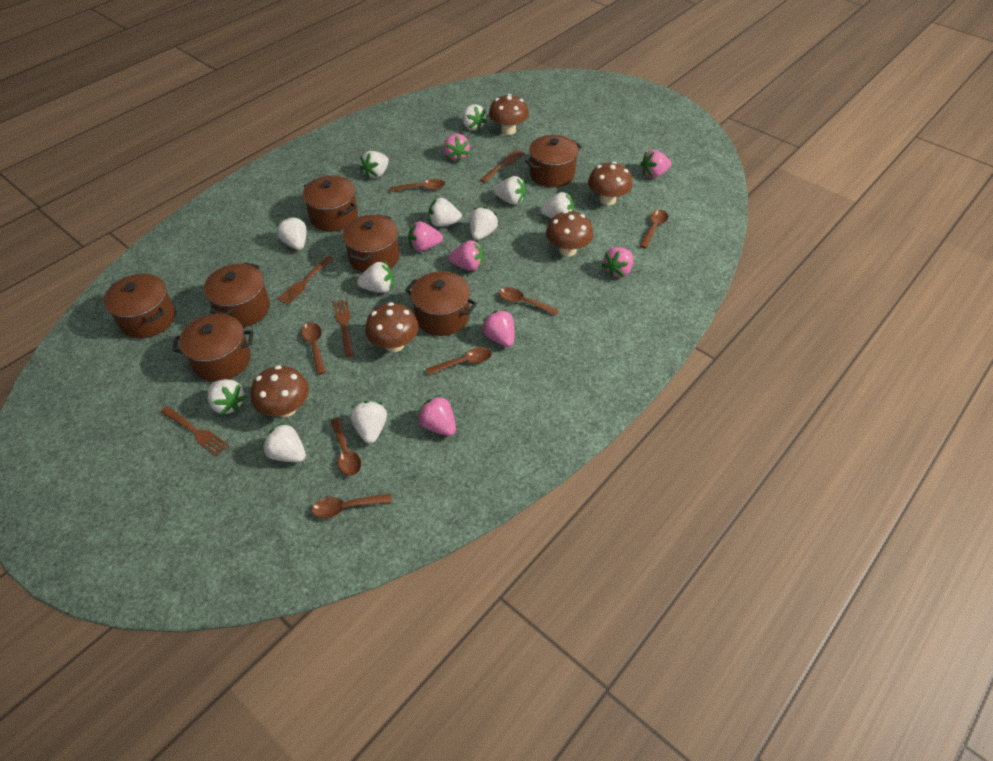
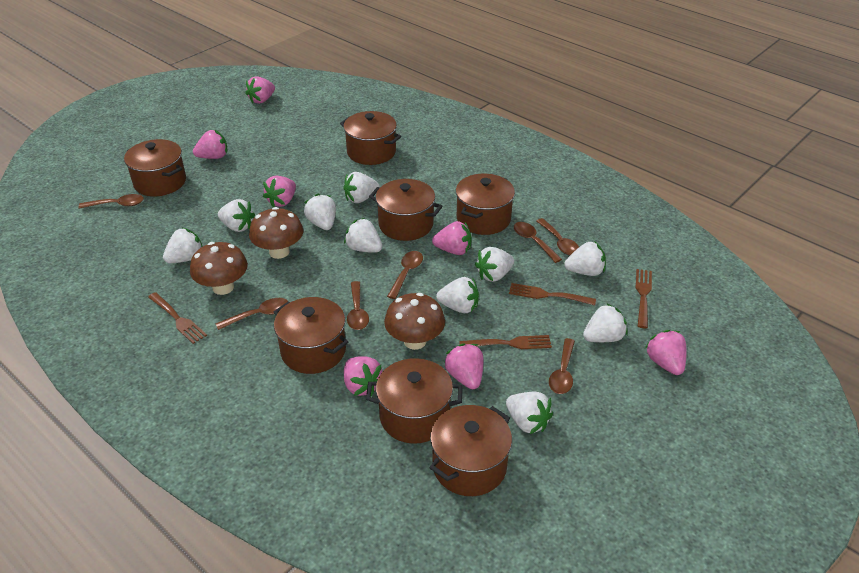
brown mushroom: [250,365,309,418] [365,302,419,352] [489,94,529,135] [546,211,593,256] [588,162,633,205] = 5 -> [190,242,248,295] [249,207,303,259] [384,293,445,350] = 3
white strawberry: [208,379,247,415] [262,422,306,462] [276,217,307,250] [350,401,387,444] [357,261,394,293] [360,151,389,179] [428,198,462,227] [462,104,487,131] [470,207,498,240] [494,176,526,205] [540,192,574,218] = 11 -> [163,228,203,263] [218,199,255,232] [304,194,336,230] [343,172,380,203] [344,218,382,253] [436,277,479,313] [475,247,514,282] [506,392,553,434] [564,241,606,276] [583,304,628,342] = 10

